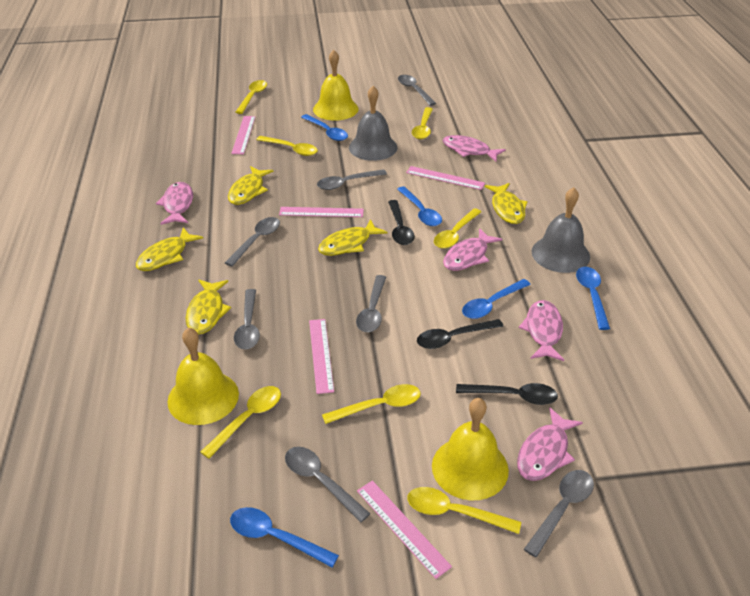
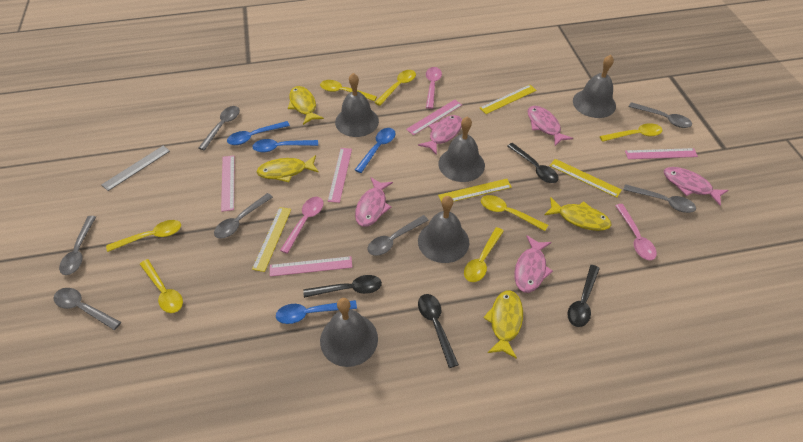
black spoon: [388,200,415,245] [417,319,504,349] [456,383,558,405] = 3 -> [303,275,382,298] [418,294,459,368] [507,143,559,183] [567,265,600,327] = 4
blue spoon: [230,507,339,568] [301,114,348,141] [397,186,442,226] [462,279,531,319] [576,267,610,330] = 5 -> [227,121,290,145] [252,139,318,152] [276,300,357,324] [355,128,395,173] = 4
grey bell: [349,86,397,161] [531,187,590,273] = 2 -> [320,298,378,367] [335,73,379,137] [418,196,469,263] [438,117,485,182] [573,55,616,118] = 5
grey ruler: none = 0 -> [101,146,170,191] = 1
pink spoon: none = 0 -> [280,197,324,254] [426,67,442,109] [615,204,657,260] = 3
yellow bell: [168,327,239,425] [313,50,359,121] [432,398,509,500] = 3 -> none = 0
yellow fish: [136,227,203,271] [186,280,231,335] [228,166,273,205] [318,219,388,256] [485,183,528,224] = 5 -> [257,155,319,182] [288,86,324,125] [483,290,523,359] [544,197,612,231] = 4
yellow ruler: none = 0 -> [252,207,291,272] [438,179,512,203] [480,85,537,114] [550,159,622,198] = 4

